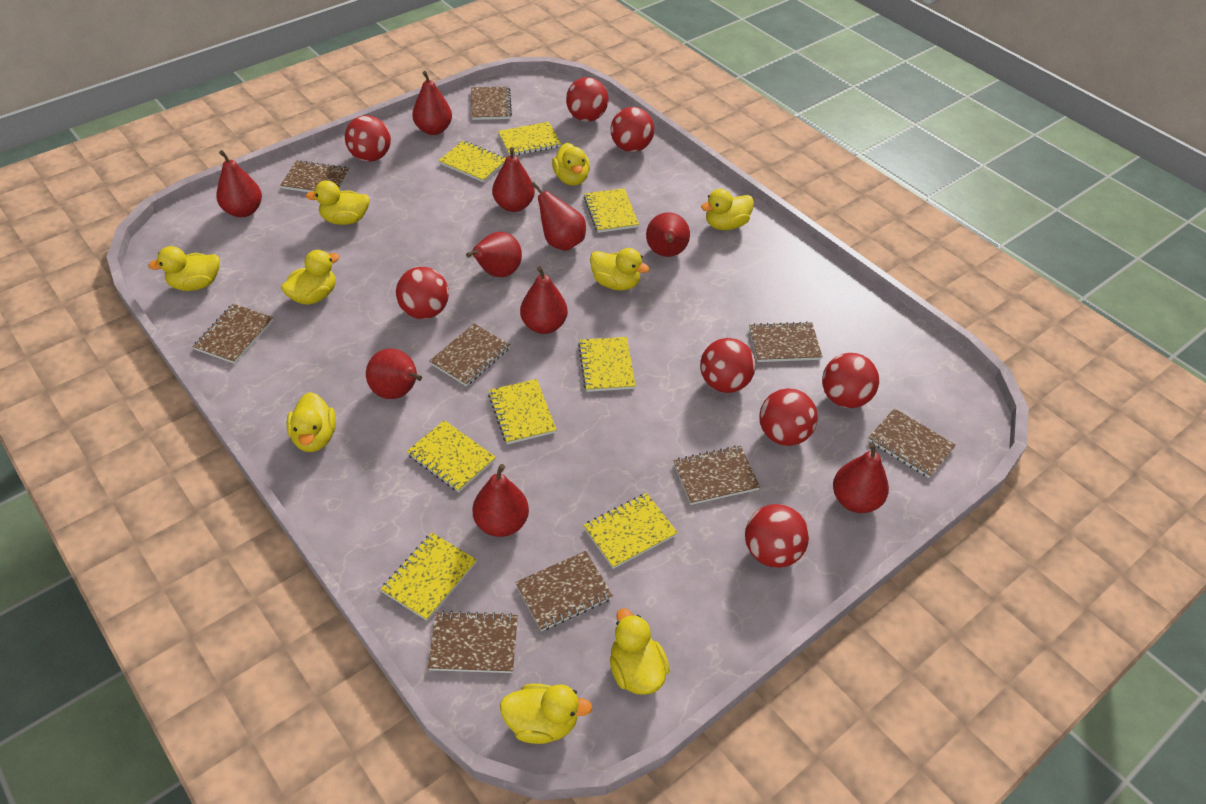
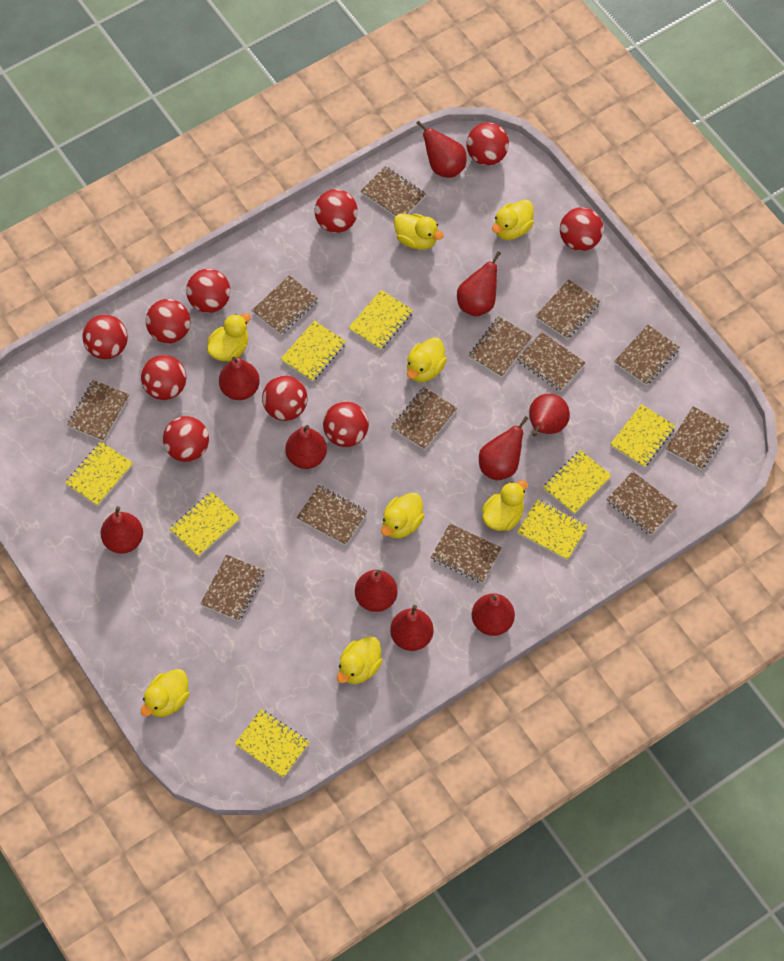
brown notebook: [193,304,273,364] [280,160,350,192] [428,611,518,673] [430,324,510,386] [471,86,512,120] [515,551,613,631] [673,446,760,505] [749,322,822,362] [868,408,956,478] = 9 -> [67,380,129,441] [201,555,265,621] [252,275,318,335] [297,485,367,545] [361,166,426,216] [391,387,457,450] [431,524,501,583] [468,317,532,377] [517,332,586,391] [536,279,600,339] [606,471,677,535] [614,325,680,385] [666,406,729,470] = 13
red ball: [345,115,391,162] [396,267,449,319] [566,77,608,122] [611,107,654,152] [700,338,756,393] [745,504,809,568] [759,388,818,446] [822,353,879,408] = 8 -> [82,315,128,359] [141,355,186,400] [146,299,190,343] [163,416,209,462] [186,269,230,313] [262,375,307,421] [314,189,358,233] [323,401,369,447] [466,122,509,166] [560,207,603,251] = 10
yellow duck: [148,246,220,291] [281,250,339,305] [287,392,336,452] [306,180,370,225] [500,684,592,744] [552,143,590,186] [590,248,650,291] [610,609,670,695] [701,189,754,230] = 9 -> [141,669,190,717] [207,313,251,361] [337,636,383,684] [381,492,424,538] [394,213,444,250] [407,337,447,382] [482,480,527,531] [492,200,534,240] = 8

